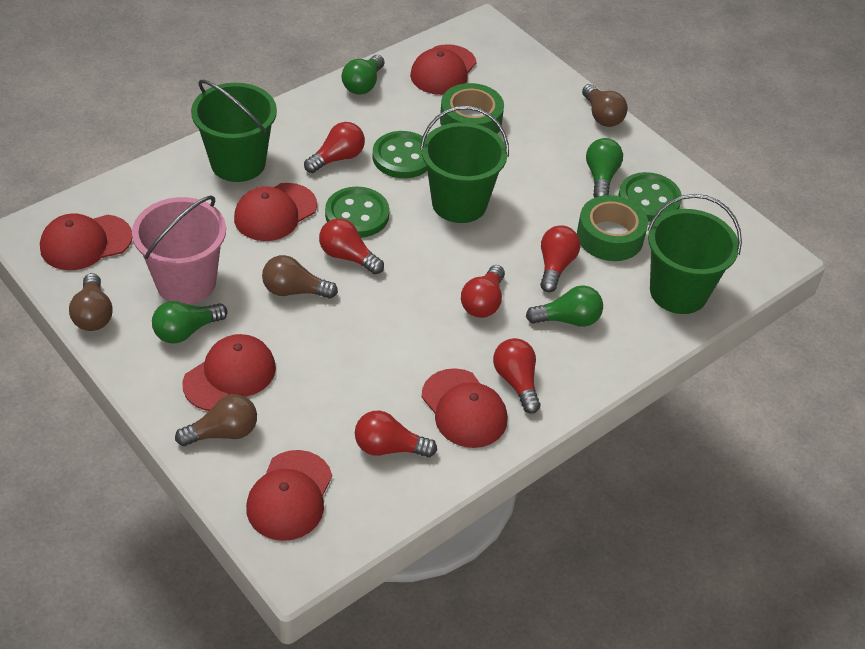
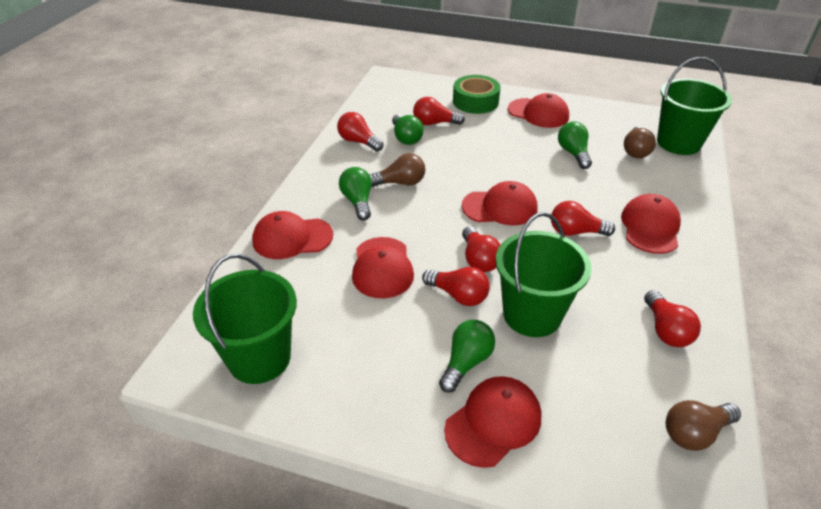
brown light bulb: [69,273,113,331] [175,394,257,446] [262,255,338,299] [582,84,628,127] = 4 -> [370,153,425,187] [624,126,656,158] [666,400,741,451] = 3
green button: [325,187,389,238] [373,131,427,178] [618,172,682,222] = 3 -> none = 0
green tape: [440,83,504,134] [577,195,648,261] = 2 -> [453,75,501,114] = 1
pink bucket: [132,195,226,304] = 1 -> none = 0

